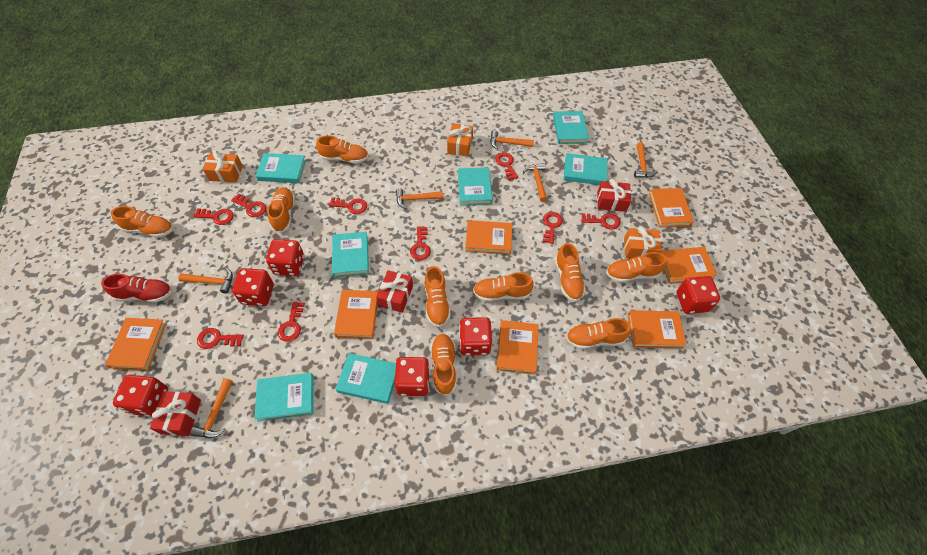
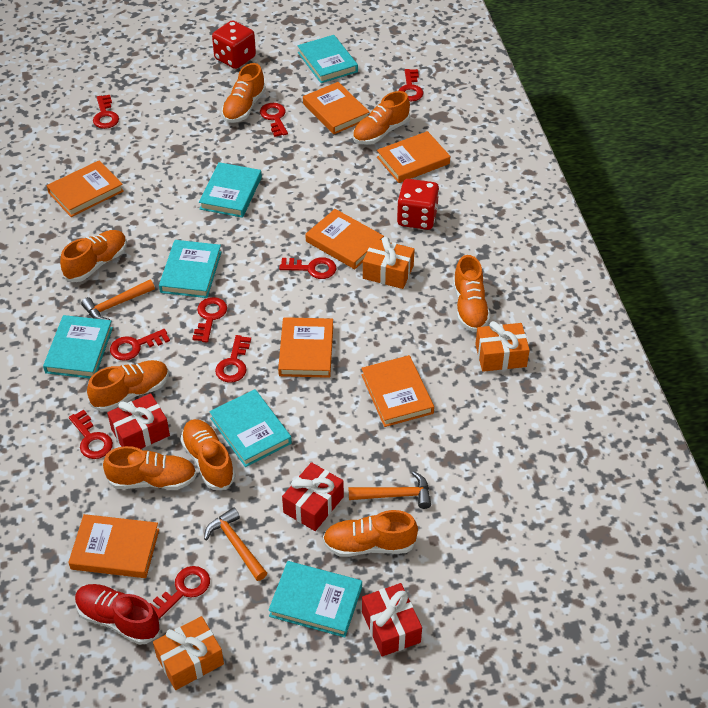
orange hammer: [178,268,233,294] [190,378,233,438] [396,188,443,209] [490,130,534,149] [523,163,547,202] [634,142,658,178] = 6 -> [81,279,155,320] [204,507,267,581] [349,471,431,509] = 3
orange shoe: [111,206,173,238] [267,187,295,233] [316,135,368,164] [424,266,451,327] [430,334,456,396] [473,272,534,301] [555,243,585,302] [566,318,631,349] [606,252,667,282] = 9 -> [60,230,127,282] [87,360,169,412] [103,446,197,490] [180,419,236,490] [222,63,266,123] [323,510,418,557] [353,91,410,145] [453,255,490,332] = 8
red dice: [113,375,168,416] [232,268,274,306] [266,239,304,276] [394,357,430,396] [459,317,492,356] [677,276,720,314] = 6 -> [212,20,256,69] [397,179,439,230] = 2
turquoise book: [255,373,314,422] [256,153,306,183] [332,232,369,277] [336,353,396,404] [458,168,493,206] [553,111,589,144] [564,153,607,185] = 7 -> [43,315,113,378] [159,240,221,298] [199,162,262,218] [209,389,292,467] [268,561,362,637] [298,35,358,83] = 6

